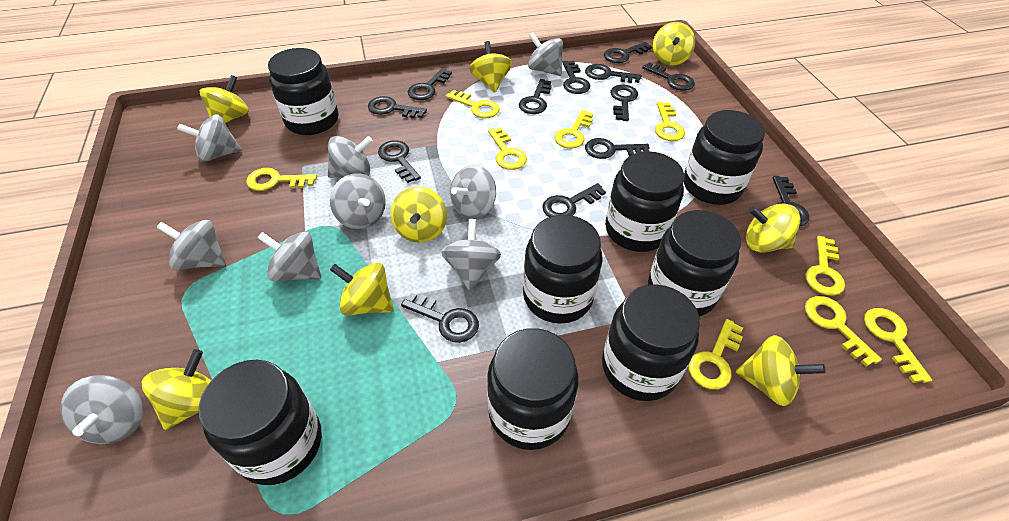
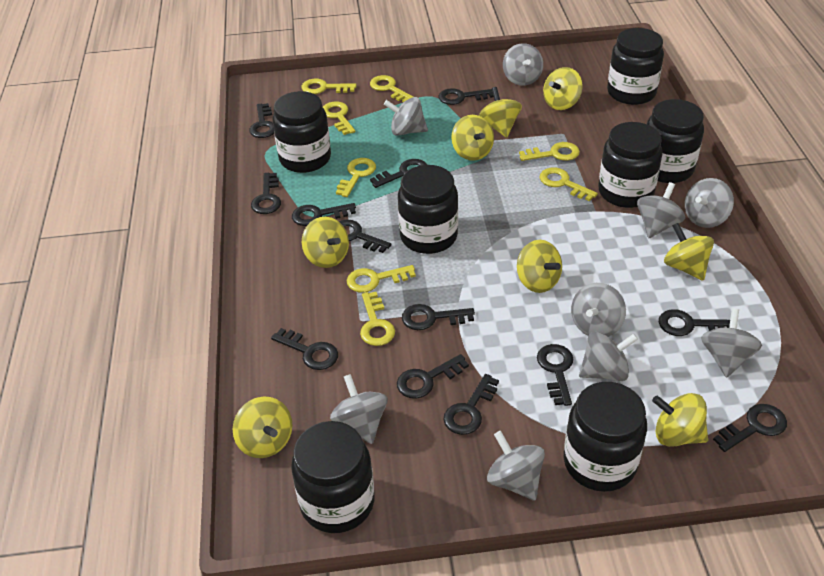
black jar: [198,360,322,485] [268,48,339,135] [487,328,579,450] [523,215,602,324] [602,284,700,401] [605,151,684,252] [648,210,741,317] [684,110,765,205] = 8 -> [272,91,331,173] [291,421,375,533] [398,165,458,254] [564,382,647,492] [598,122,663,208] [607,28,664,105] [647,99,704,183] = 7
yellow key: [246,168,317,191] [446,90,499,118] [488,128,527,170] [555,110,593,149] [655,102,685,141] [688,319,743,390] [805,236,845,296] [805,296,882,367] [864,308,932,383] = 9 -> [301,79,357,94] [323,102,355,135] [336,158,376,197] [347,265,416,293] [360,292,395,346] [370,75,413,102] [519,142,580,161] [540,167,598,201] = 8

